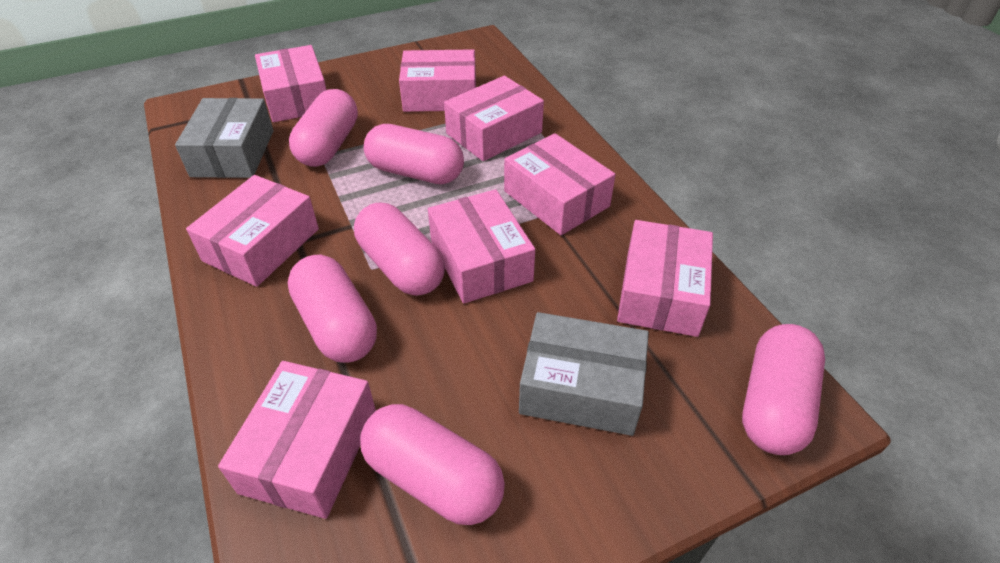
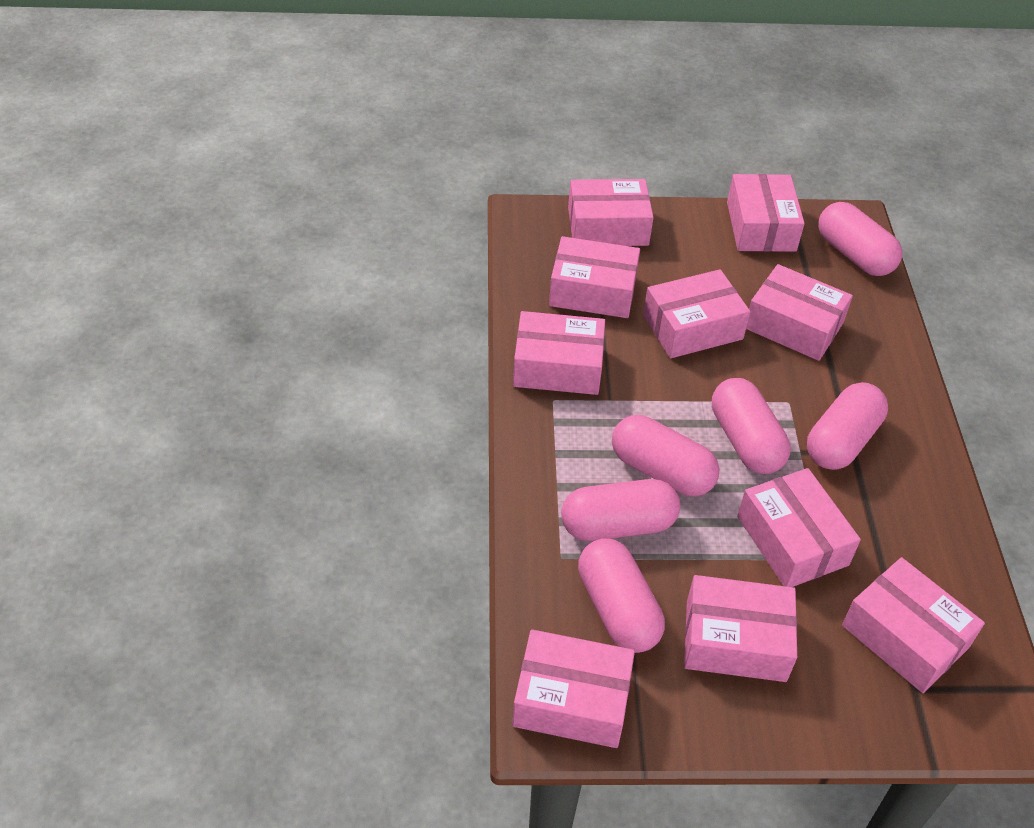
grey box: [175,98,274,178] [519,312,649,436] = 2 -> none = 0
pink box: [186,175,319,287] [218,361,376,519] [255,45,326,122] [399,49,476,112] [428,189,535,304] [444,76,544,161] [504,133,616,235] [617,220,713,337] = 8 -> [512,629,635,748] [513,311,605,395] [549,236,640,318] [568,179,654,246] [643,269,750,358] [684,575,797,682] [727,174,805,252] [737,468,861,587] [746,264,853,361] [842,557,985,693] = 10

